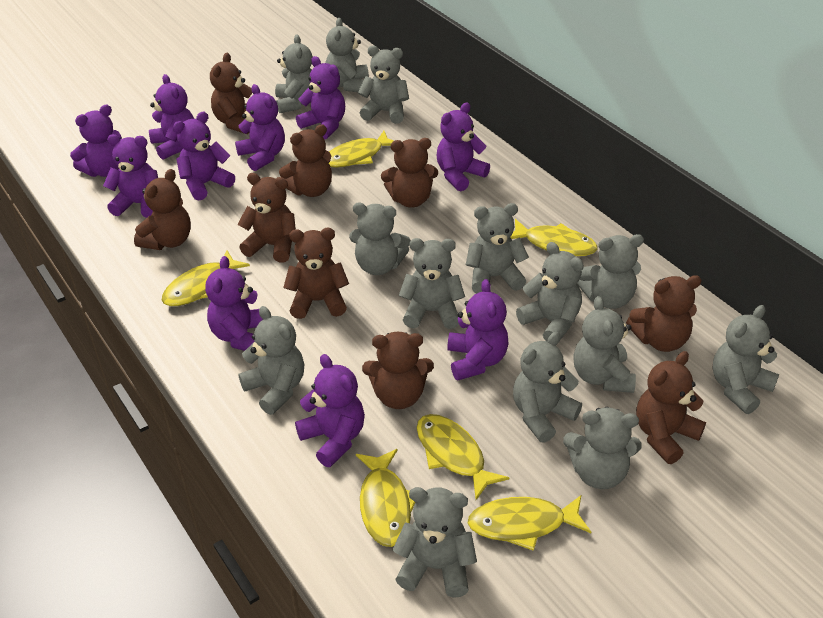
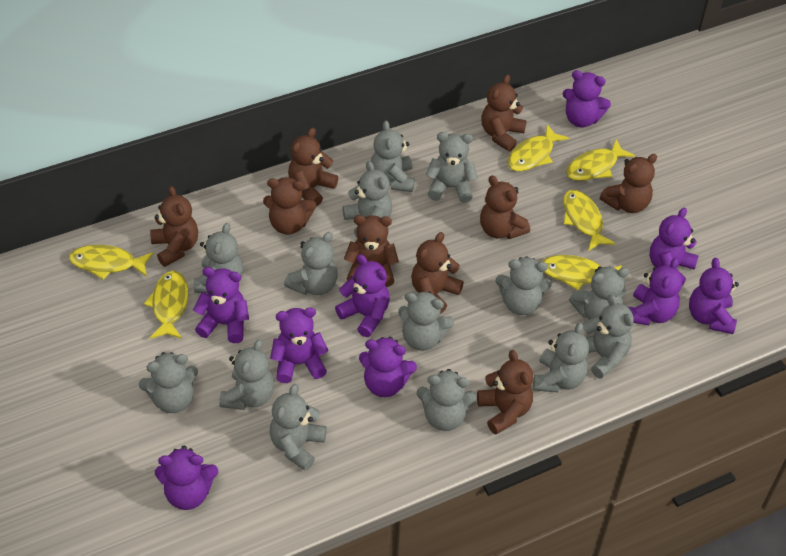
purple teddy bear: [70,104,122,177] [103,134,158,218] [149,74,194,160] [173,111,235,201] [205,256,263,351] [235,84,285,171] [295,354,365,467] [296,56,345,140] [437,102,490,192] [447,279,508,381] = 10 -> [155,446,218,510] [193,267,249,343] [270,307,329,383] [335,254,390,337] [359,337,417,397] [563,70,611,127] [628,258,683,325] [649,207,699,285] [689,258,739,334] = 9

